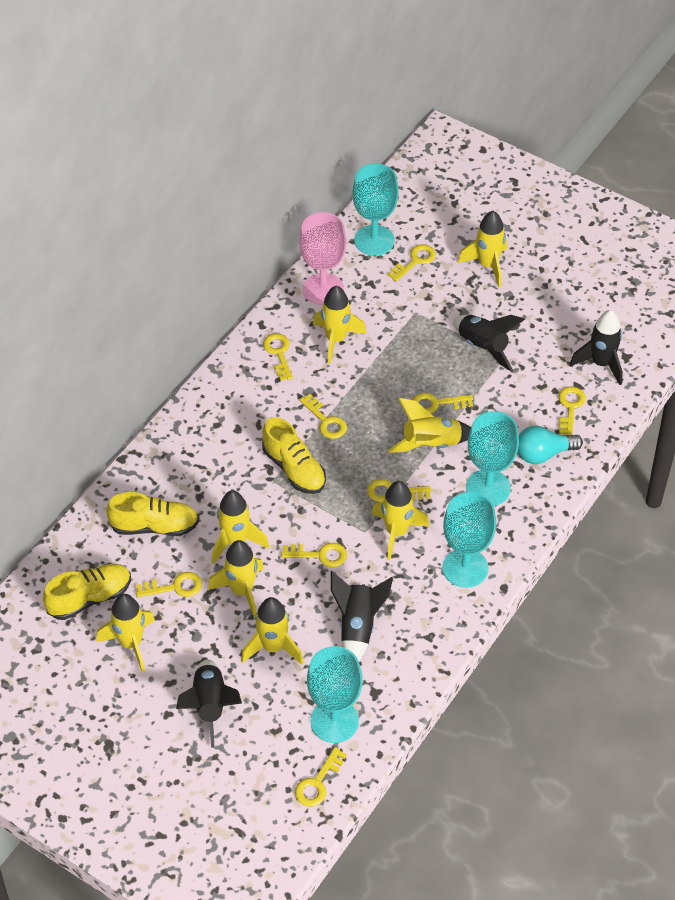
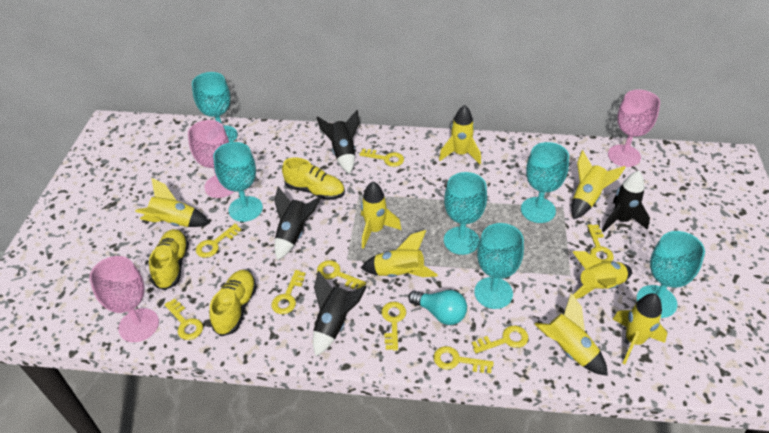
pink goblet: [299,212,346,305] = 1 -> [89,256,159,342] [188,120,234,198] [608,90,660,167] = 3
turquoise goblet: [307,646,362,743] [353,163,399,256] [442,492,496,588] [466,411,519,506] = 4 -> [192,72,238,143] [213,142,263,222] [444,172,487,255] [474,223,524,309] [521,142,569,223] [636,231,705,318] = 6

